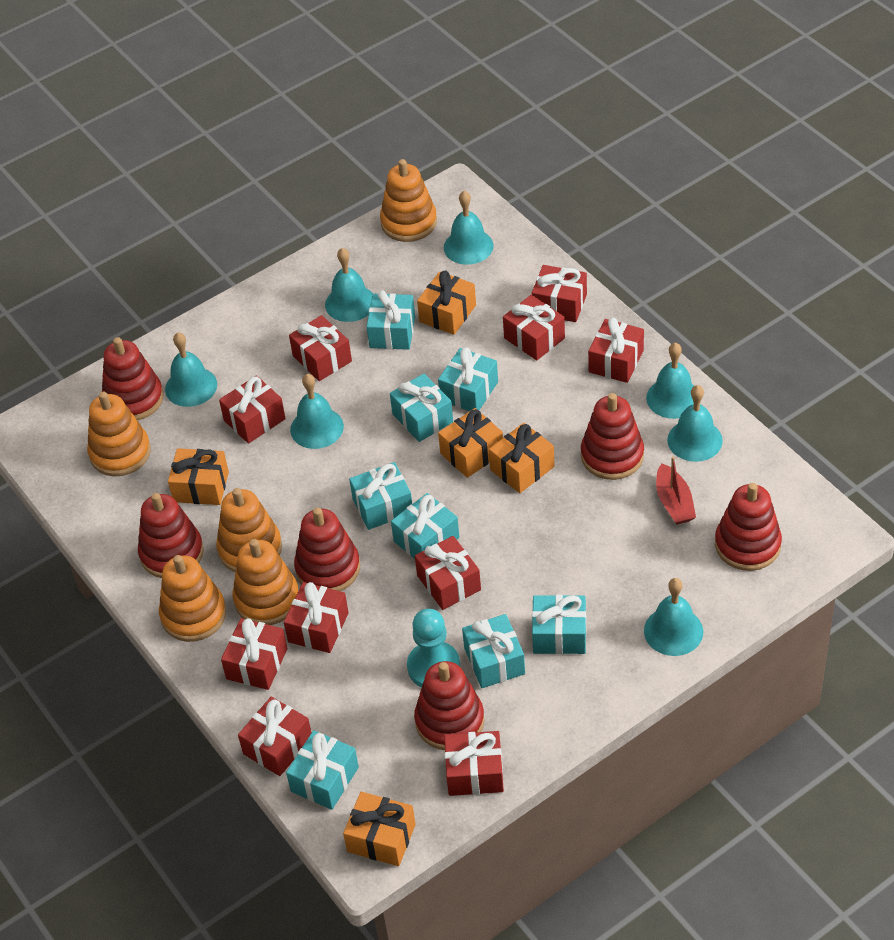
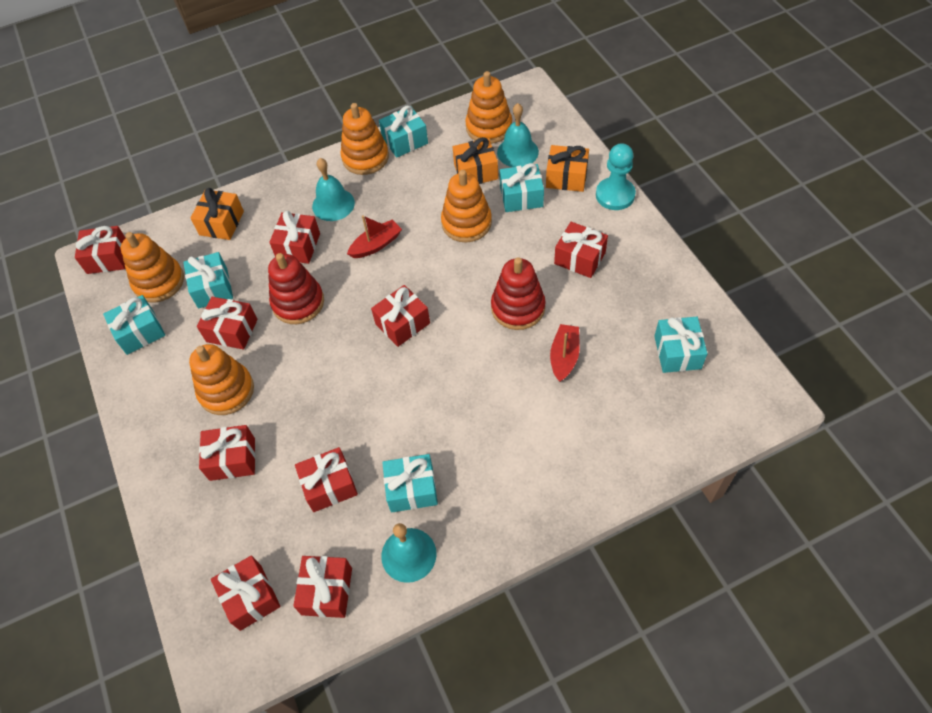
orange gift: [168,448,229,505] [343,792,416,866] [417,270,476,335] [438,408,503,478] [489,423,555,493] = 5 -> [190,188,244,240] [453,137,498,184] [546,145,589,192] = 3
red boat: [656,456,696,525] = 1 -> [347,215,402,258] [550,324,580,382] = 2
red gift: [219,375,286,443] [221,618,288,690] [238,697,311,776] [284,582,349,653] [289,315,352,381] [415,536,481,610] [444,731,504,796] [503,295,565,360] [532,265,587,322] [588,318,644,383] = 10 -> [75,226,126,274] [197,297,257,349] [199,425,256,481] [211,555,281,631] [269,211,320,264] [293,556,352,618] [295,447,358,512] [371,285,430,347] [554,222,608,278] = 9
red stacking toy: [102,337,164,420] [138,493,204,578] [294,507,360,591] [414,661,484,750] [581,393,644,480] [715,483,782,571] = 6 -> [268,253,324,324] [491,257,546,330] = 2
turquoise bell: [165,332,217,407] [290,374,344,449] [325,248,373,322] [444,191,493,264] [644,578,703,656] [646,343,694,419] [667,385,723,462] = 7 -> [312,158,355,221] [381,523,437,583] [497,103,539,167] = 3
turquoise gift: [286,730,359,810] [349,462,412,530] [367,290,415,350] [390,374,453,442] [391,493,459,559] [438,347,498,411] [462,614,525,688] [532,595,586,654] = 8 -> [103,295,165,355] [183,252,233,308] [379,106,428,158] [382,454,438,512] [500,163,544,212] [654,317,708,373] = 6

